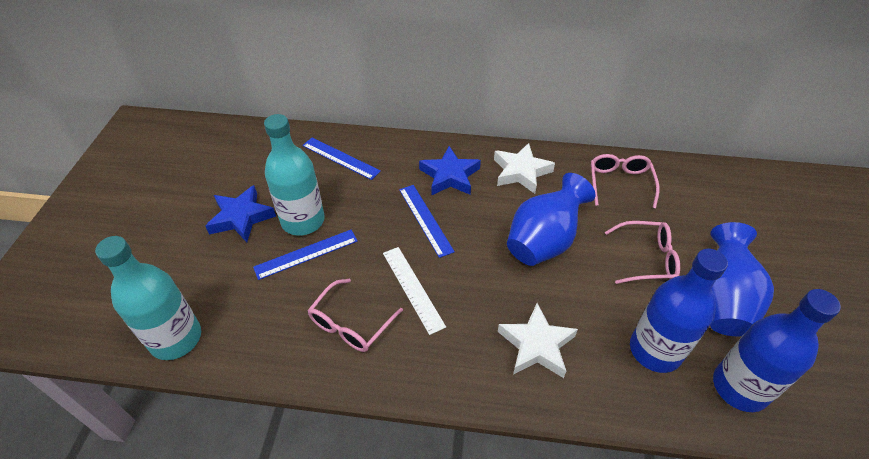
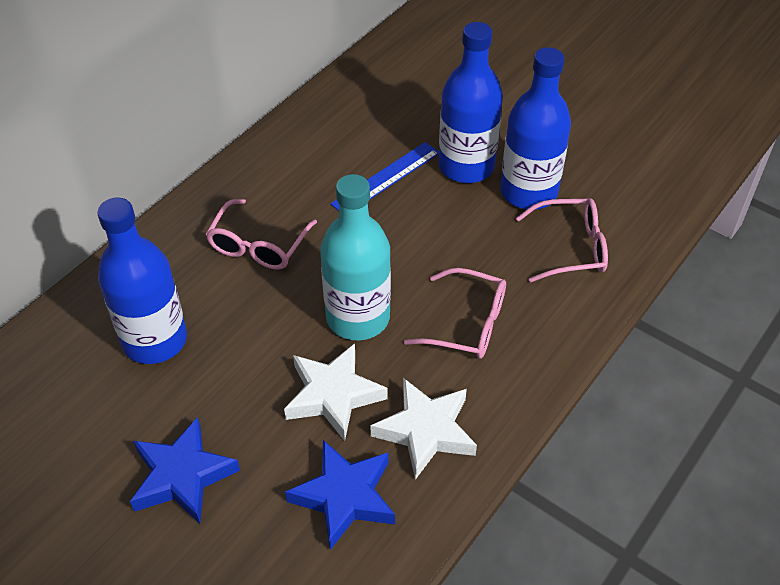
blue bottle: [630,249,728,373] [713,289,841,412] = 2 -> [97,198,187,364] [438,22,503,183] [500,47,571,210] = 3
blue ruler: [253,230,358,280] [302,138,381,180] [399,185,455,258] = 3 -> [331,142,439,211] = 1
blue vase: [507,173,596,266] [710,222,774,336] = 2 -> none = 0
turquoise bottle: [95,236,201,360] [264,114,325,236] = 2 -> [320,174,391,340] = 1
white ruler: [383,247,446,335] = 1 -> none = 0

